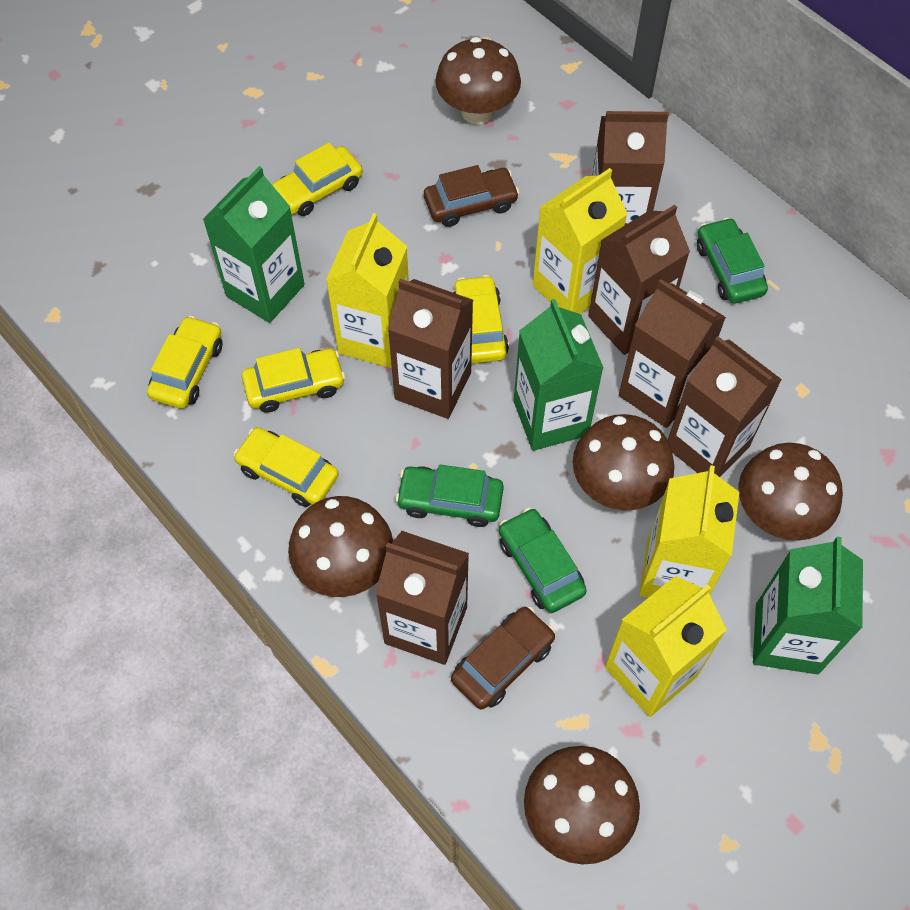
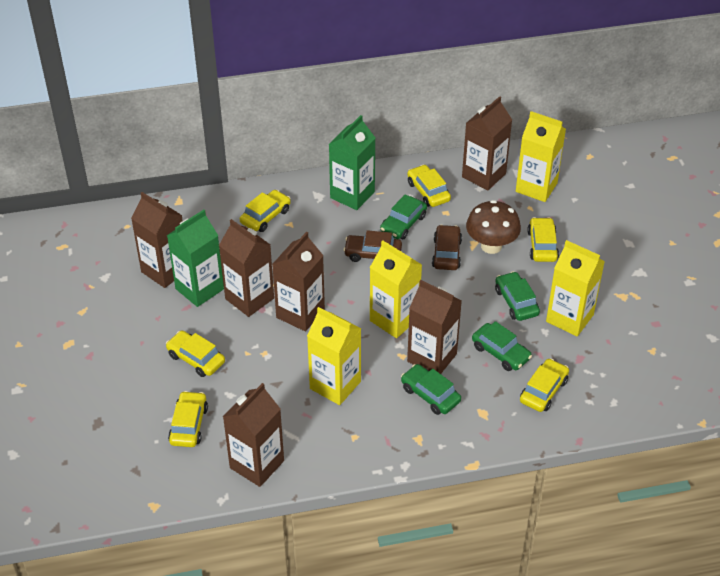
brown mushroom: [288,496,393,597] [435,37,521,124] [524,746,640,865] [573,414,674,511] [738,443,843,541] = 5 -> [466,200,521,254] = 1
green car: [396,465,504,527] [499,508,587,613] [697,218,768,303] = 3 -> [380,194,427,239] [401,364,461,415] [472,321,532,371] [495,271,540,321] = 4
green carton: [203,166,305,323] [514,299,603,451] [753,537,863,674] = 3 -> [167,210,224,307] [329,115,375,210] = 2
yellow car: [147,316,222,408] [233,427,339,507] [242,348,345,413] [272,142,363,216] [453,275,509,364] = 5 -> [166,330,225,377] [168,391,208,447] [240,190,291,232] [407,165,451,207] [520,358,569,412] [527,217,559,262] = 6

